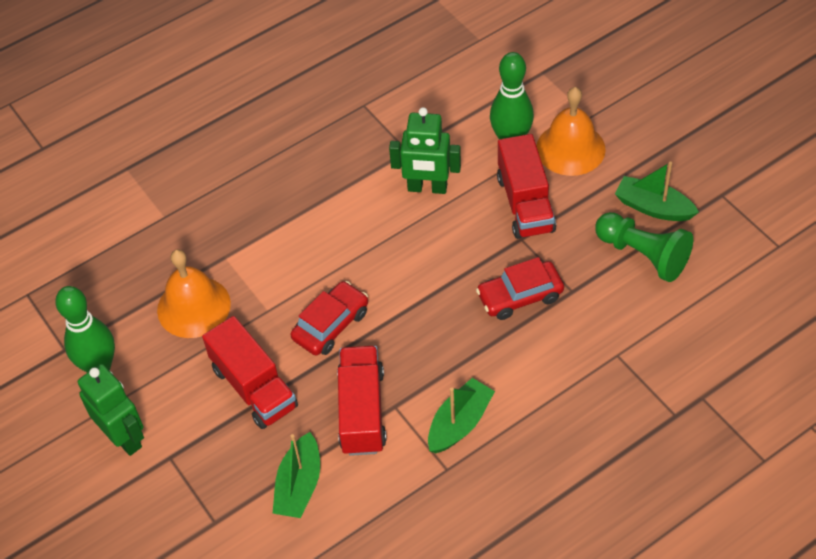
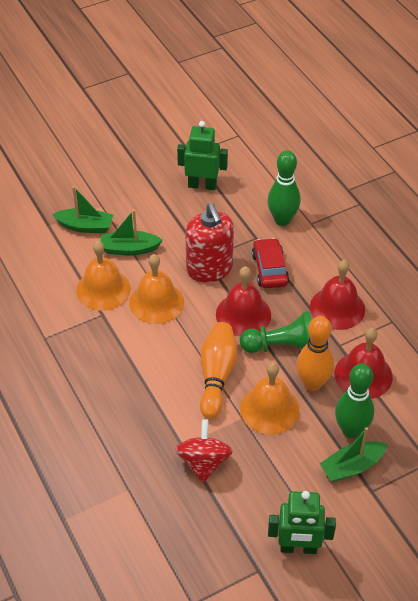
orange bell: [157,250,231,338] [536,87,606,176] = 2 -> [76,241,131,311] [129,254,184,324] [240,363,300,434] = 3
orange bowling pin: none = 0 -> [200,322,237,419] [296,316,334,391] = 2
red bell: none = 0 -> [216,266,271,336] [310,260,365,330] [335,328,393,399] = 3
red car: [291,281,368,356] [476,257,564,320] = 2 -> [252,238,289,288] = 1
red soap dispenser: none = 0 -> [185,203,234,283] = 1
red spinning top: none = 0 -> [175,419,233,483] = 1
red truck: [202,316,298,429] [337,346,387,456] [497,134,556,239] = 3 -> none = 0

